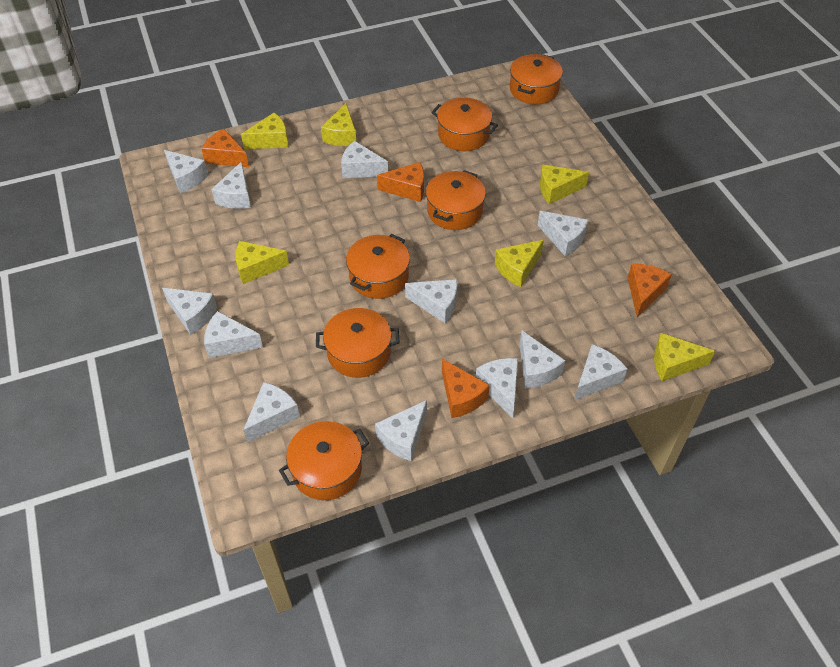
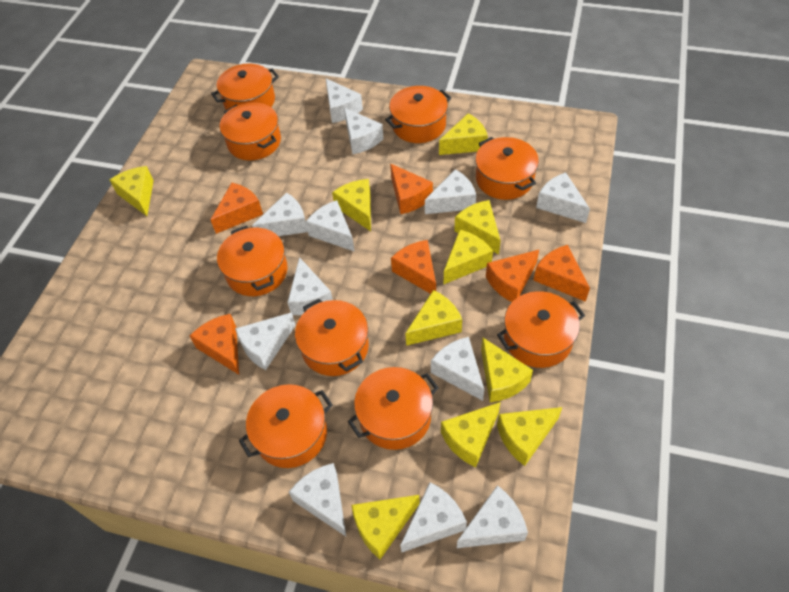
orange cheese: [201,129,249,167] [377,162,424,202] [442,359,490,418] [628,264,672,317] = 4 -> [190,314,239,375] [211,182,263,234] [390,164,433,214] [391,240,436,294] [486,250,539,302] [533,245,590,302] = 6
orange pot: [279,421,369,500] [316,308,400,378] [346,234,410,299] [426,170,486,230] [431,98,498,151] [510,54,563,105] = 6 -> [211,64,279,110] [217,225,288,296] [220,102,281,161] [239,384,333,468] [295,299,369,376] [348,367,439,450] [385,86,451,143] [475,137,539,200] [497,291,585,368] = 9
yellow cheese: [236,241,289,284] [241,113,289,149] [321,103,357,146] [495,240,544,287] [540,165,589,204] [654,333,715,381] = 6 -> [110,166,154,216] [332,179,371,231] [351,495,420,559] [405,290,462,346] [439,113,488,155] [441,402,500,467] [444,229,493,284] [454,200,501,254] [481,337,533,403] [497,407,563,466] = 10

